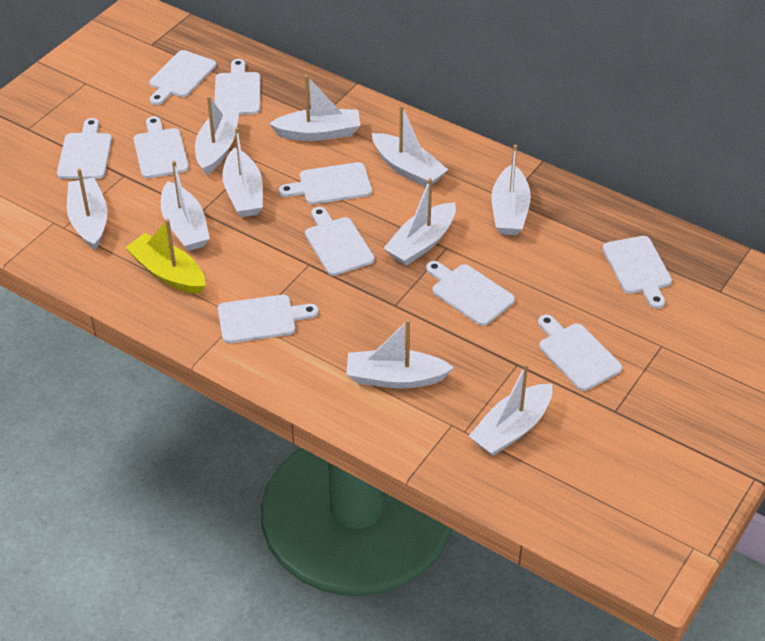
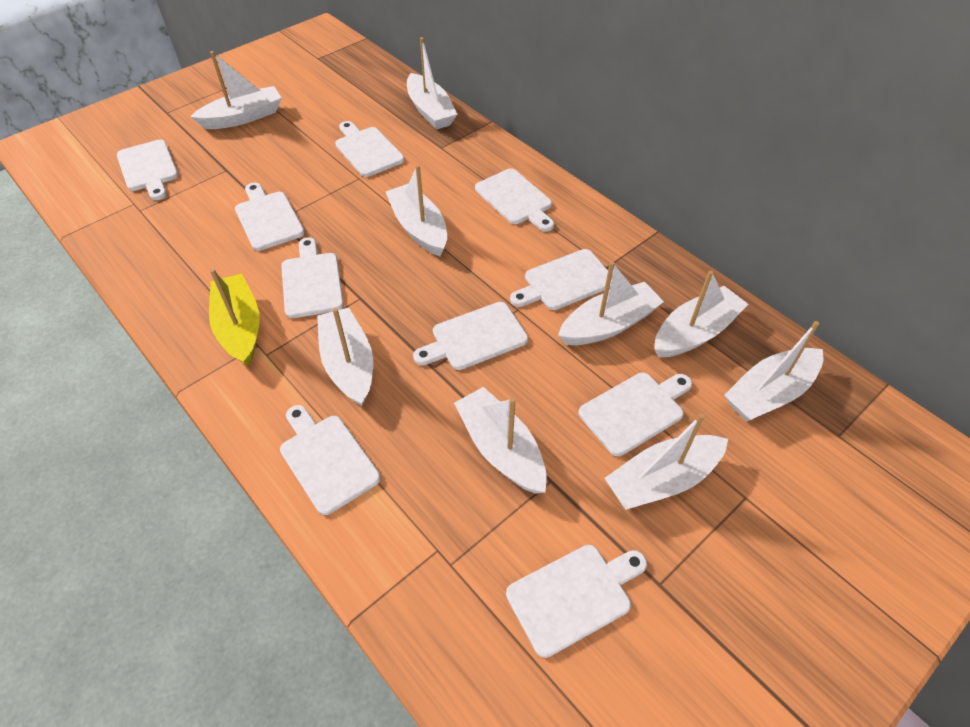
white boat: [67,168,108,250] [161,161,210,251] [195,96,239,175] [222,127,263,217] [269,75,361,141] [346,319,454,389] [372,105,448,188] [383,178,456,266] [469,364,553,456] [491,145,531,235] = 10 -> [190,51,282,129] [317,307,373,406] [386,165,447,256] [407,37,457,129] [454,387,547,494] [558,261,664,345] [604,413,728,510] [655,270,748,357] [724,321,823,421] = 9

